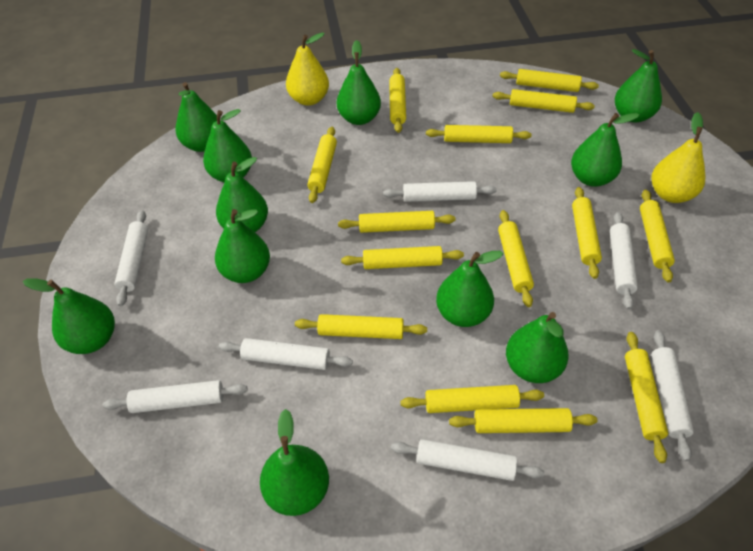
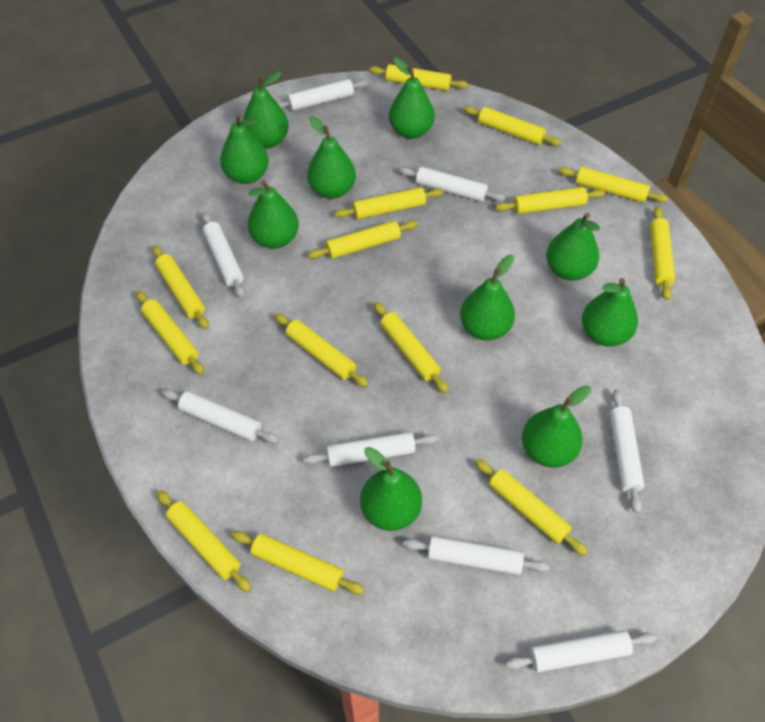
green pear: [23,278,115,354] [175,82,217,152] [203,109,252,182] [215,209,270,283] [216,157,268,232] [260,409,329,516] [337,40,381,125] [436,251,504,327] [506,312,569,383] [571,113,639,187] [615,49,662,123] = 11 -> [220,114,269,184] [243,71,289,148] [248,180,299,249] [307,116,356,199] [360,447,422,531] [389,58,435,139] [460,255,515,340] [522,385,591,468] [546,213,600,281] [582,278,638,347] = 10
white rolling pin: [103,380,248,413] [114,210,148,306] [219,338,353,370] [383,181,497,202] [391,439,544,481] [610,212,638,310] [651,330,694,461] = 7 -> [162,389,279,444] [202,212,245,298] [277,79,369,111] [303,432,438,467] [399,167,506,202] [403,536,549,575] [505,630,656,673] [610,389,645,513] = 8
yellow pear: [286,32,329,106] [651,112,706,203] = 2 -> none = 0

